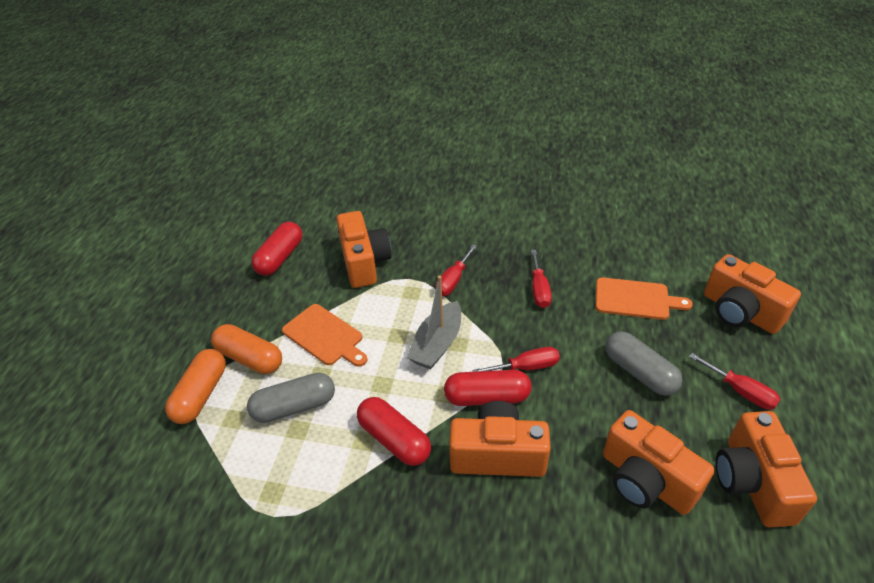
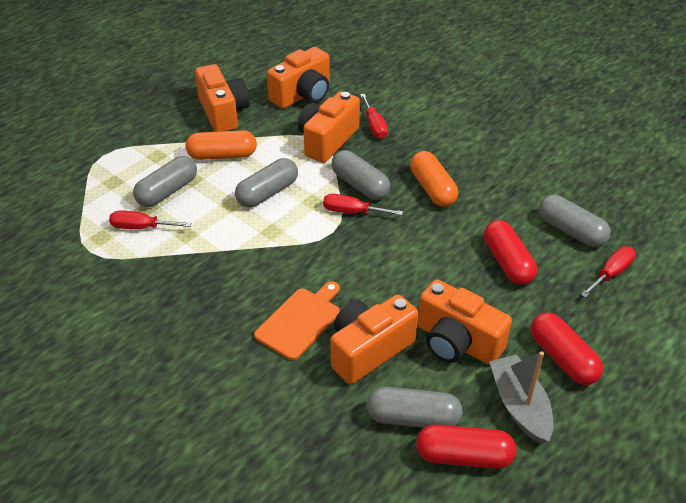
grey capsule: [247,373,335,423] [605,331,683,396] = 2 -> [133,156,197,207] [235,158,298,208] [331,150,390,200] [367,387,463,428] [539,195,611,247] = 5
orange cutting board: [282,304,368,367] [596,277,693,320] = 2 -> [254,281,340,360] = 1

